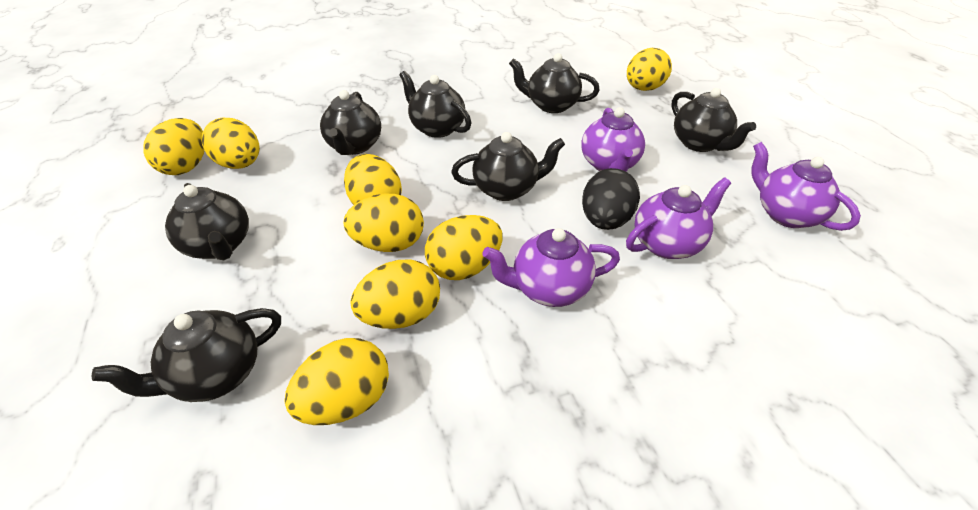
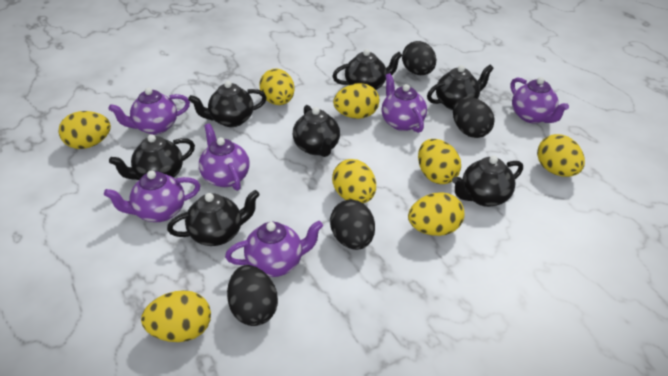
black egg: [582,168,640,230] = 1 -> [227,265,278,326] [330,199,375,250] [402,41,436,75] [453,97,495,138] = 4
purple teapot: [482,228,620,307] [581,107,645,172] [626,177,731,259] [751,142,861,231] = 4 -> [104,170,200,222] [108,88,190,135] [199,123,250,191] [225,221,323,277] [381,73,427,133] [511,77,569,123] = 6

